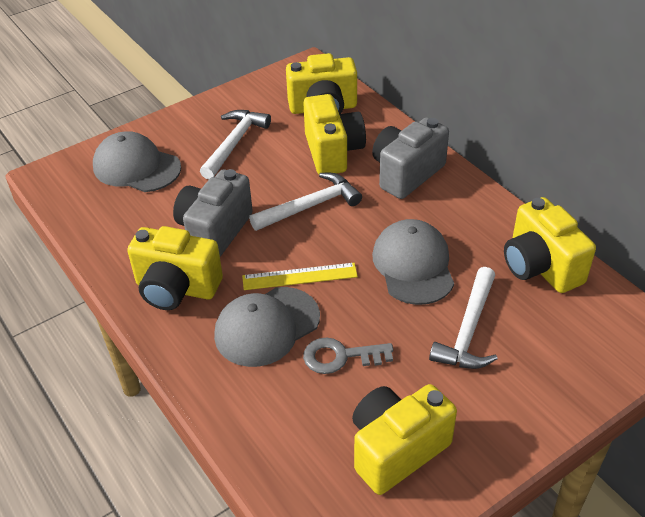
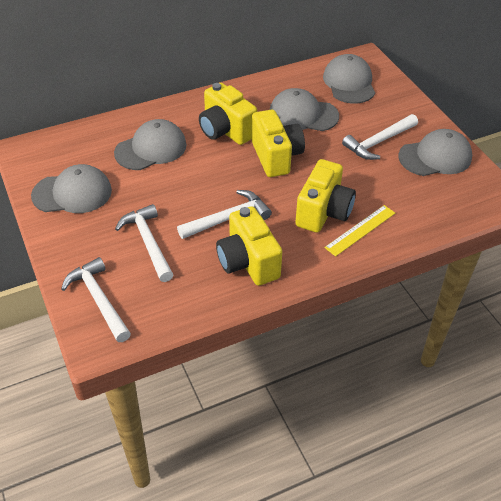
grey camera: [173,169,253,257] [372,117,449,199] = 2 -> none = 0
grey cap: [93,131,181,192] [214,287,320,367] [372,219,454,305] = 3 -> [31,164,112,213] [114,119,187,170] [270,88,339,131] [323,54,375,104] [399,129,472,176] = 5
grey key: [303,337,393,374] = 1 -> none = 0
white hammer: [200,110,271,179] [249,173,362,231] [429,267,498,369] = 3 -> [61,257,131,342] [115,204,173,282] [177,190,272,239] [342,114,418,160] = 4
yellow camera: [127,226,223,310] [286,53,357,114] [303,94,366,174] [352,384,457,495] [504,197,596,293] = 5 -> [199,83,257,145] [216,206,282,286] [252,109,305,177] [295,159,356,233] = 4

